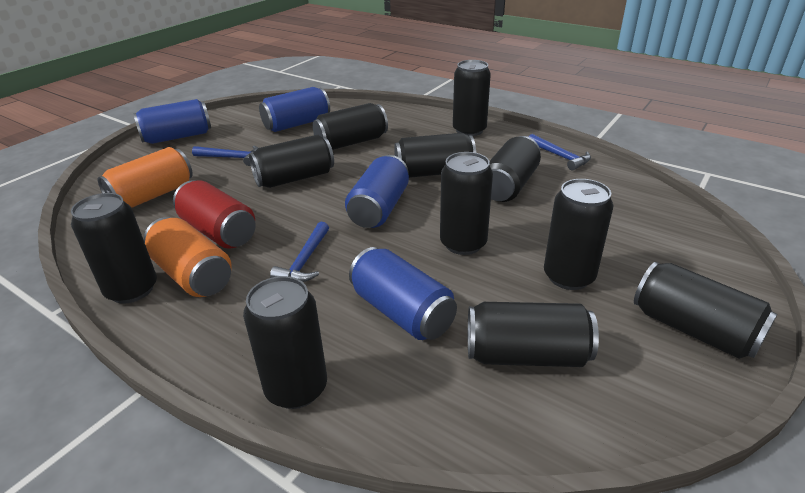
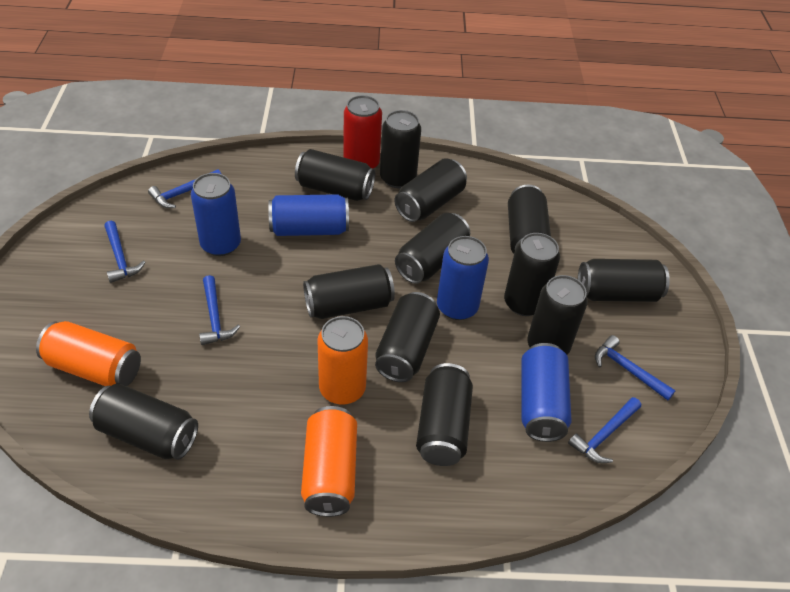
black can: [71,193,157,304] [243,276,327,409] [249,135,334,188] [313,103,388,150] [394,133,476,178] [440,152,493,255] [453,60,491,136] [468,302,599,367] [489,136,541,202] [544,179,613,290] [634,262,777,359] = 11 -> [89,383,198,460] [295,149,375,201] [303,264,395,319] [375,292,440,382] [380,110,421,188] [395,158,467,222] [395,213,470,284] [416,363,473,466] [504,233,560,316] [508,185,551,253] [527,275,588,355] [578,259,670,302] = 12
blue hammer: [192,145,258,166] [270,222,329,282] [529,134,591,170] = 3 -> [104,221,146,283] [148,169,221,208] [199,275,240,345] [568,397,641,463] [595,335,676,400] = 5
orange can: [98,147,193,208] [144,217,232,297] = 2 -> [36,321,141,386] [301,406,357,517] [318,316,368,404] = 3

